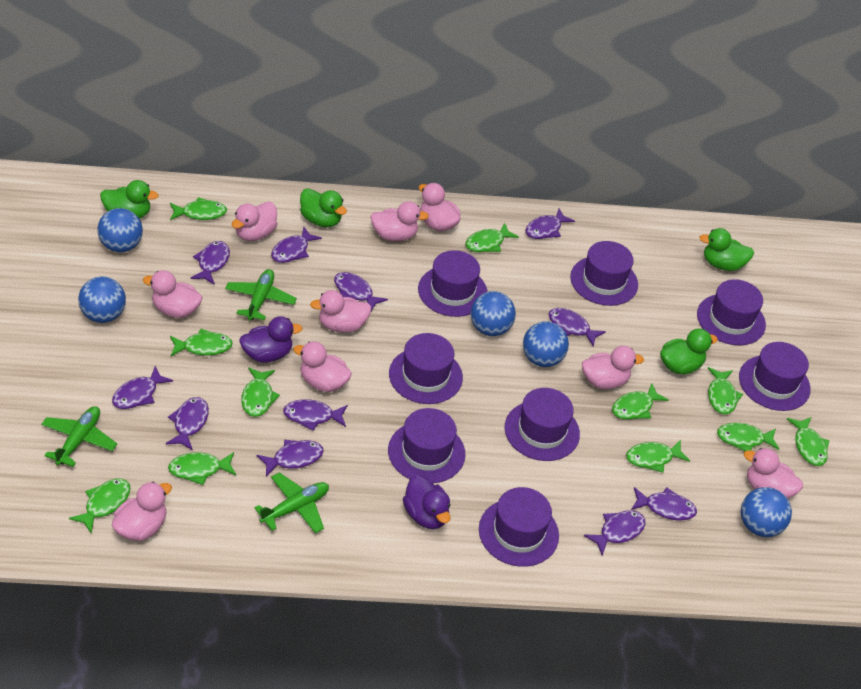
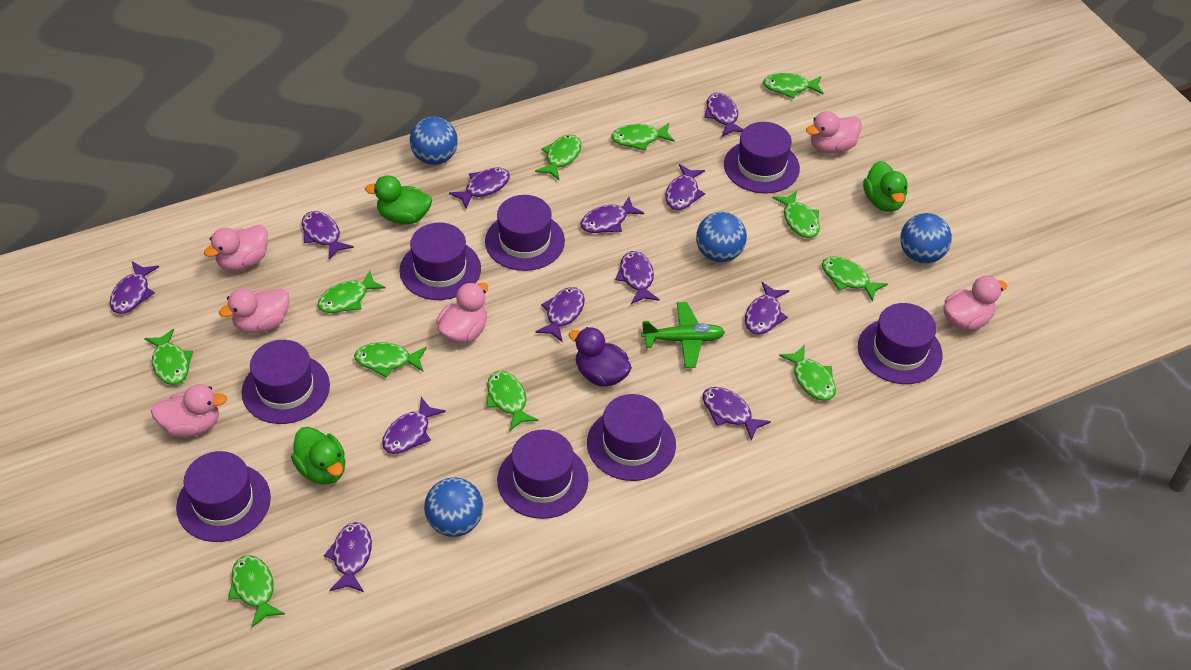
blue ball: [78,277,126,323] [97,208,143,252] [471,291,516,336] [523,321,569,367] [741,487,792,537] = 5 -> [410,117,458,165] [424,477,483,537] [696,212,747,262] [900,213,952,263] = 4
green duck: [100,180,159,219] [300,188,347,227] [660,329,718,374] [699,228,754,271] = 4 -> [291,427,345,484] [365,175,432,224] [863,161,907,212] = 3
green plane: [41,406,117,467] [225,269,297,321] [254,472,329,534] = 3 -> [641,302,725,368] = 1
pink duck: [112,482,172,541] [143,270,203,318] [232,202,277,241] [293,342,352,392] [310,290,372,333] [370,201,429,241] [419,183,461,231] [582,346,644,389] [744,448,803,499] = 9 -> [151,384,227,438] [204,225,268,271] [219,288,289,334] [436,282,488,344] [806,111,862,154] [943,276,1007,330] = 6
purple duck: [239,316,302,363] [403,475,451,529] = 2 -> [569,327,632,386] = 1
purple fish: [112,366,173,409] [166,397,209,450] [190,241,230,285] [256,440,324,477] [271,227,322,263] [283,399,348,431] [334,272,388,311] [525,209,575,239] [549,308,606,346] [584,511,645,555] [631,487,697,521] = 11 -> [110,261,159,314] [302,211,354,259] [324,522,372,592] [382,397,446,454] [449,167,510,208] [535,287,585,342] [580,197,644,233] [615,251,660,304] [665,164,705,210] [703,387,771,441] [704,93,744,137] [745,282,789,335] = 12

